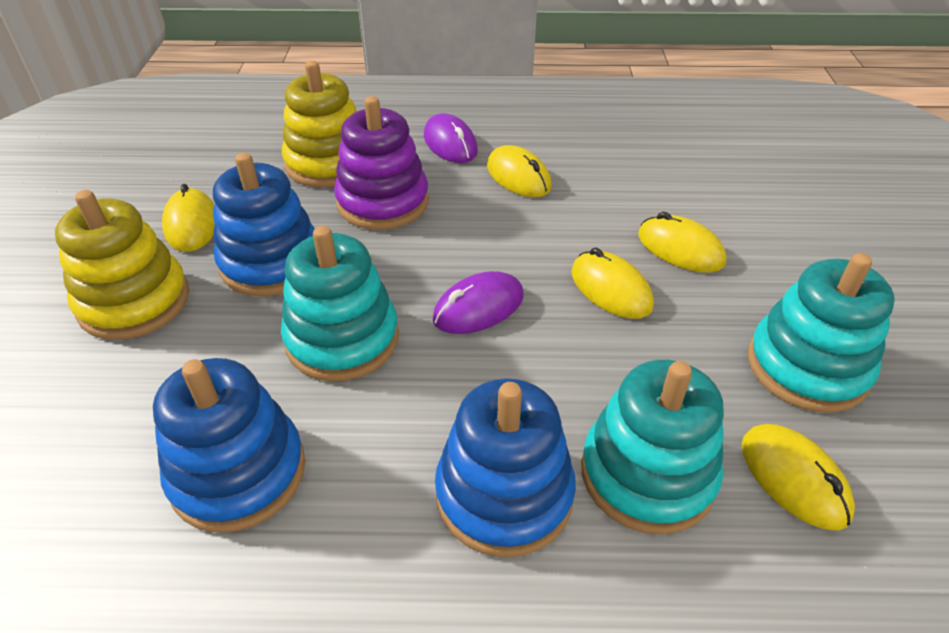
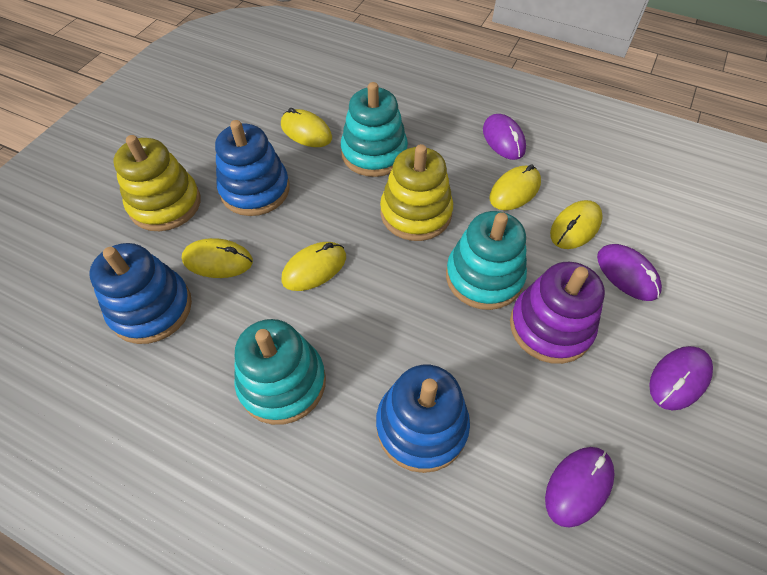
purple mouse: [424,113,478,163] [433,271,524,334] = 2 -> [483,114,526,160] [545,447,615,528] [597,244,662,301] [649,346,713,410] = 4

